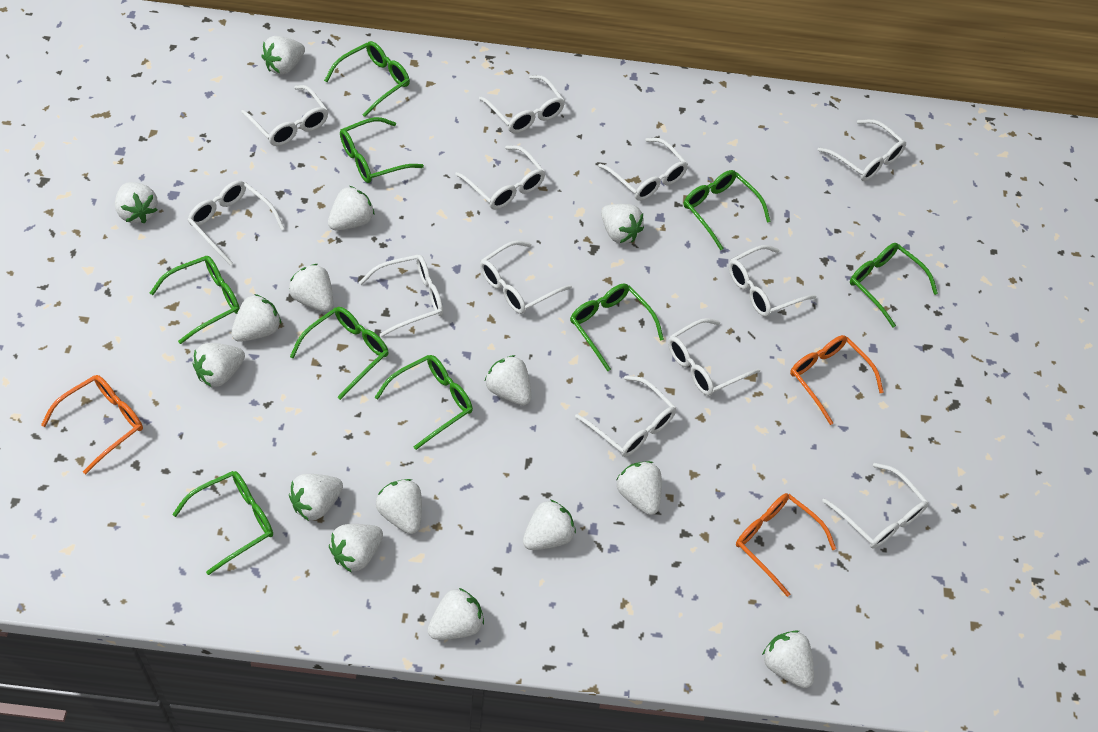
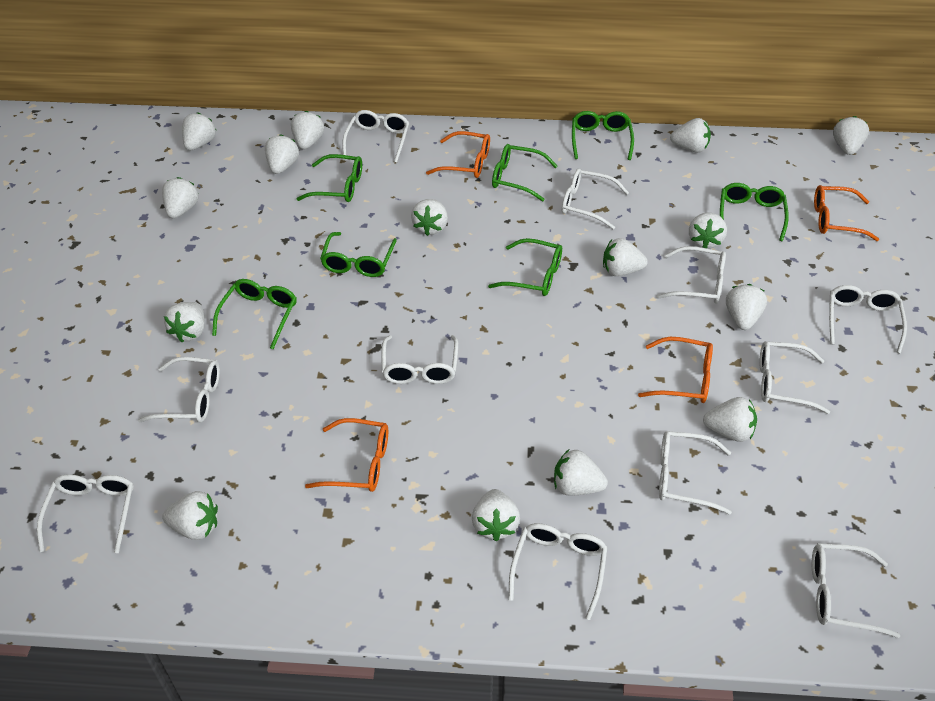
green glasses: [150,256,240,344] [172,471,273,575] [290,307,389,400] [324,41,410,117] [340,117,424,183] [374,355,473,450] [570,284,664,371] [684,170,771,250] [850,243,938,327] = 9 -> [212,279,297,349] [296,154,362,202] [320,232,397,277] [488,238,562,296] [492,144,557,201] [572,111,634,160] [720,183,789,241] = 7
orange glasses: [41,375,143,474] [736,493,836,597] [790,335,884,425] = 3 -> [305,418,388,492] [426,131,490,178] [638,337,713,403] [814,185,879,241] = 4
white glasses: [188,180,285,266] [241,85,328,146] [359,255,443,337] [455,145,545,210] [479,75,565,133] [480,241,572,314] [575,376,676,457] [598,138,688,201] [668,318,760,396] [729,245,816,317] [818,119,906,181] [822,463,929,549] = 12 -> [37,474,134,553] [138,357,220,423] [343,110,409,163] [382,335,458,384] [508,523,607,620] [562,168,629,230] [657,246,726,304] [659,431,732,514] [759,341,830,414] [812,543,900,638] [829,285,907,354] = 11

